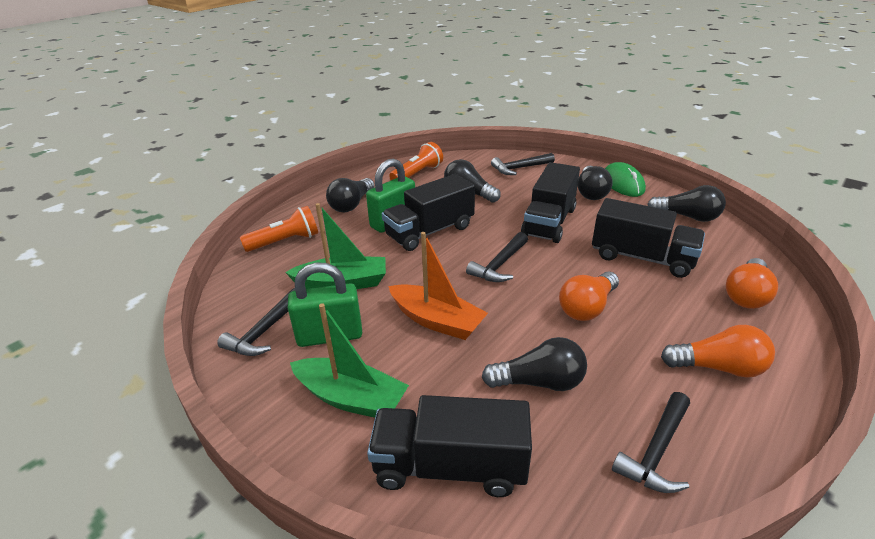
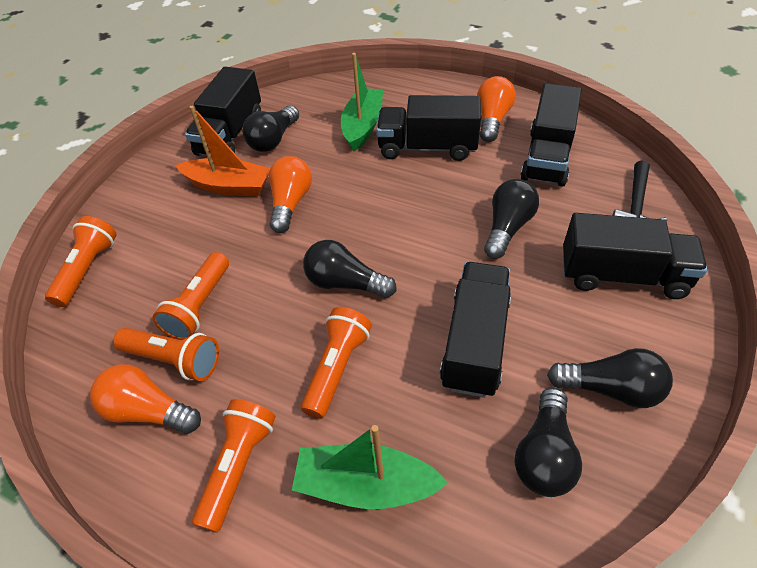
black hammer: [217,288,295,356] [466,232,528,282] [491,153,555,175] [612,392,690,493] = 4 -> [613,160,667,221] = 1
black truck: [367,395,532,497] [382,174,475,251] [521,162,580,243] [592,198,705,278] = 4 -> [185,67,261,156] [376,95,481,161] [440,262,511,398] [520,83,582,187] [563,213,708,299] = 5
green mouse: [605,162,646,197] = 1 -> none = 0
green padlock: [288,262,362,347] [366,159,415,233] = 2 -> none = 0
orange flashlight: [240,206,318,252] [389,142,443,180] = 2 -> [45,216,117,307] [113,328,219,381] [153,252,229,340] [192,399,276,533] [301,307,372,419] = 5

